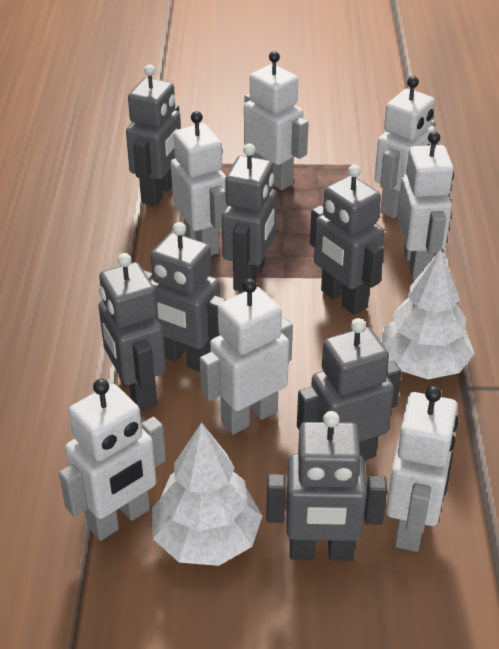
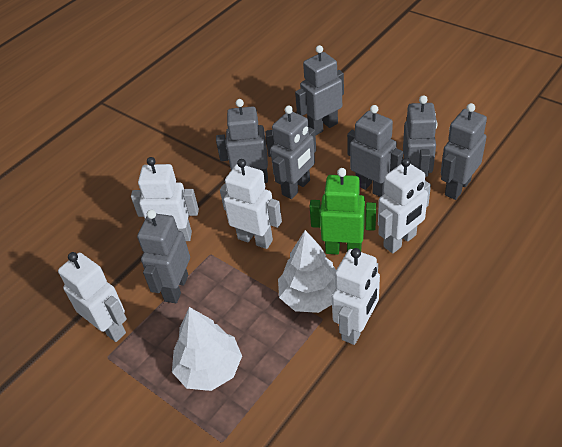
green robot: none = 0 -> [310,168,376,255] = 1
white robot: [59,379,166,541] [171,111,227,255] [200,278,293,435] [244,51,309,190] [374,76,435,218] [386,386,458,552] [397,131,454,280] = 7 -> [58,252,127,342] [131,157,199,241] [220,159,282,249] [332,248,380,345] [378,158,431,253] = 5

